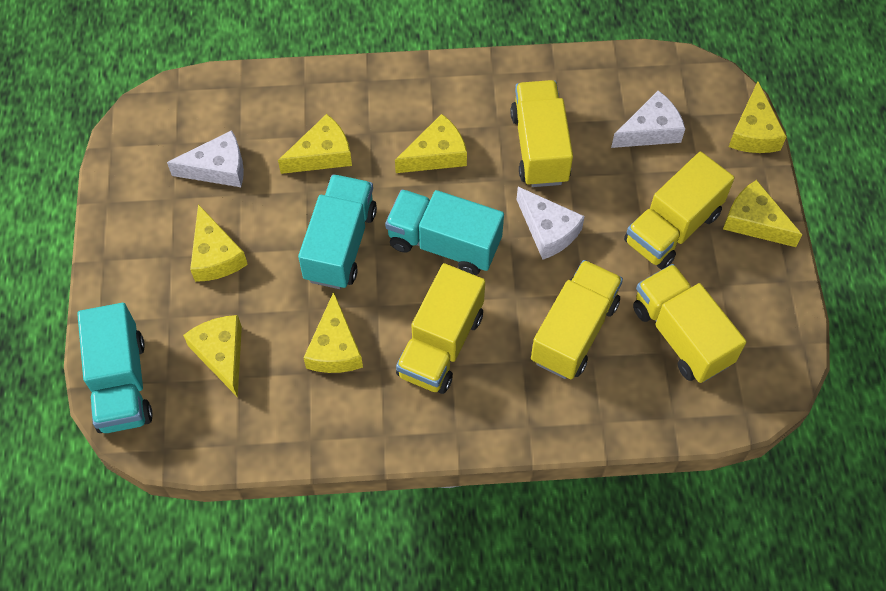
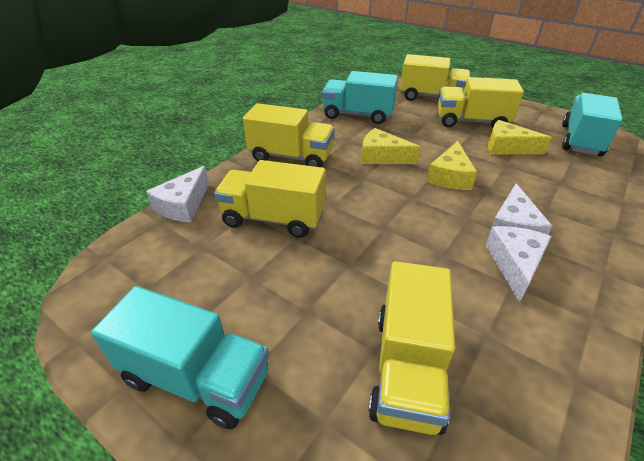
yellow cheese: [183,315,242,397] [190,204,248,282] [278,114,352,174] [304,292,363,373] [395,114,467,173] [723,180,802,247] [729,81,787,153] = 7 -> [362,128,421,164] [427,141,477,190] [488,120,552,154] = 3

